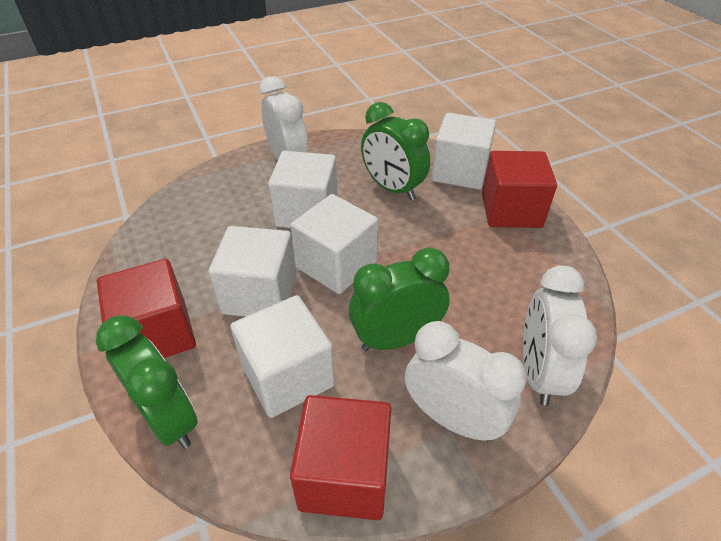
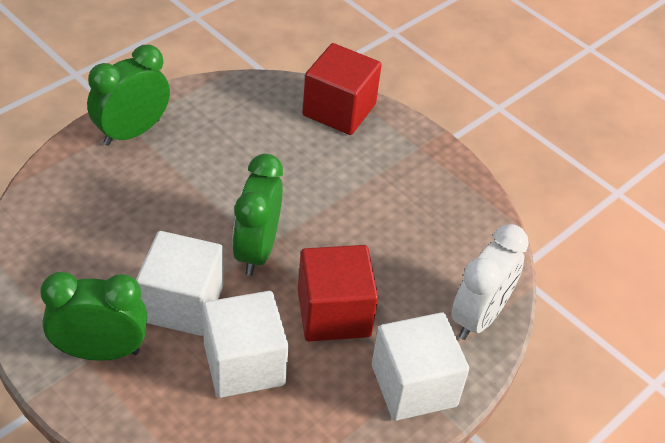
red cube: [97,259,196,358] [290,395,391,520] [482,151,557,228] = 3 -> [298,245,378,342] [302,43,382,135] = 2
white clock: [259,76,308,160] [405,321,527,442] [523,265,597,406] = 3 -> [451,224,529,340] = 1
white cube: [209,226,296,317] [230,295,335,418] [268,151,338,228] [290,194,378,294] [432,113,496,189] = 5 -> [136,231,223,336] [203,291,289,398] [372,312,469,421] = 3

